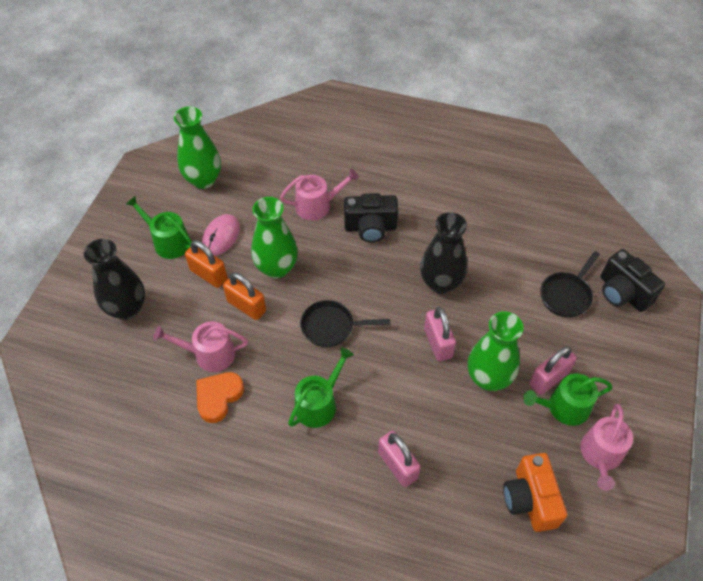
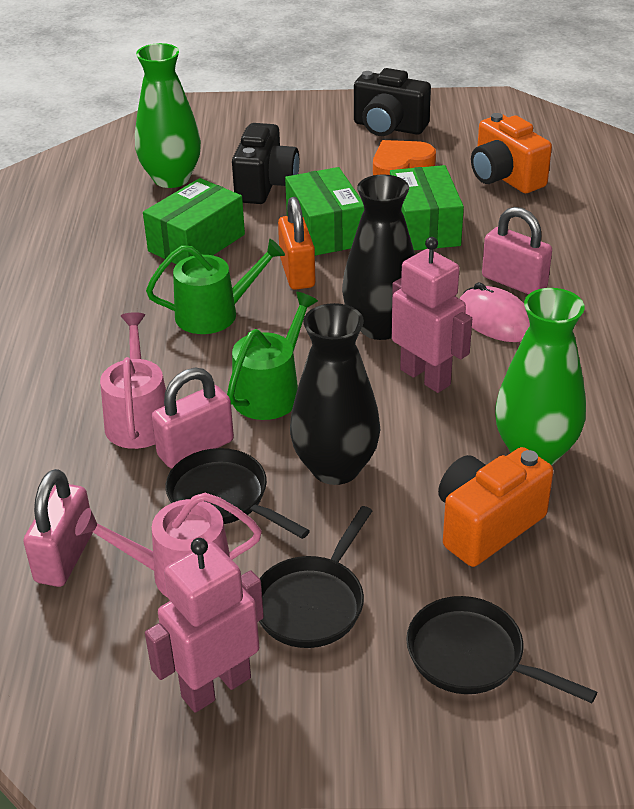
black pan: [300,300,390,348] [540,251,600,318] = 2 -> [165,448,310,539] [259,506,372,648] [406,596,597,703] = 3
green box: none = 0 -> [143,178,245,264] [285,167,364,256] [390,165,464,250] = 3
green vase: [174,107,221,189] [251,197,298,279] [468,311,524,391] = 3 -> [135,43,201,188] [495,288,586,465] = 2
green watering can: [126,196,192,259] [288,347,354,428] [523,373,613,426] = 3 -> [146,239,285,334] [227,292,318,420] = 2
orange camera: [503,453,567,532] = 1 -> [438,447,553,567] [471,113,552,193] = 2
orange padlock: [185,240,228,288] [223,272,266,320] = 2 -> [278,197,316,290] = 1
pink robot: none = 0 -> [145,538,264,713] [392,237,472,393] = 2
pink watering can: [153,321,248,372] [280,169,359,221] [581,404,633,491] = 3 -> [75,493,262,598] [100,312,166,449] = 2

